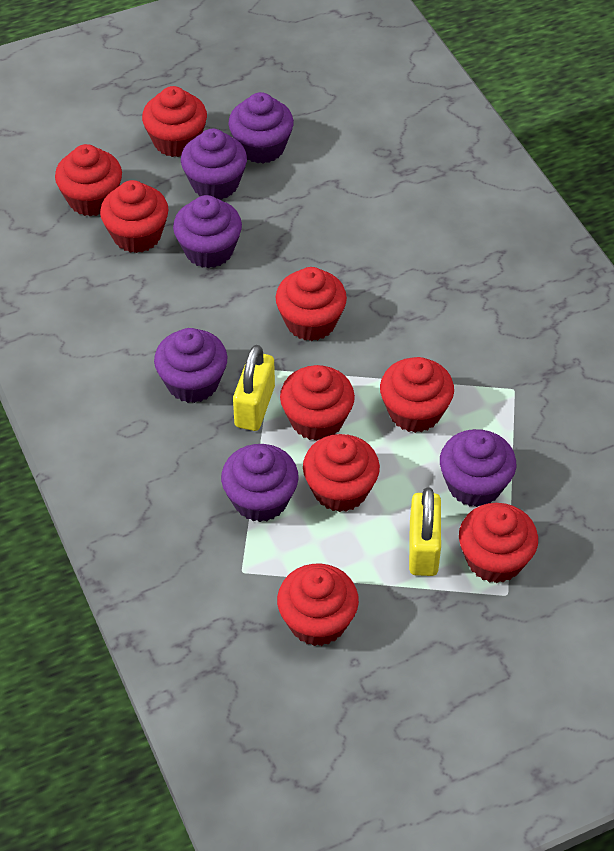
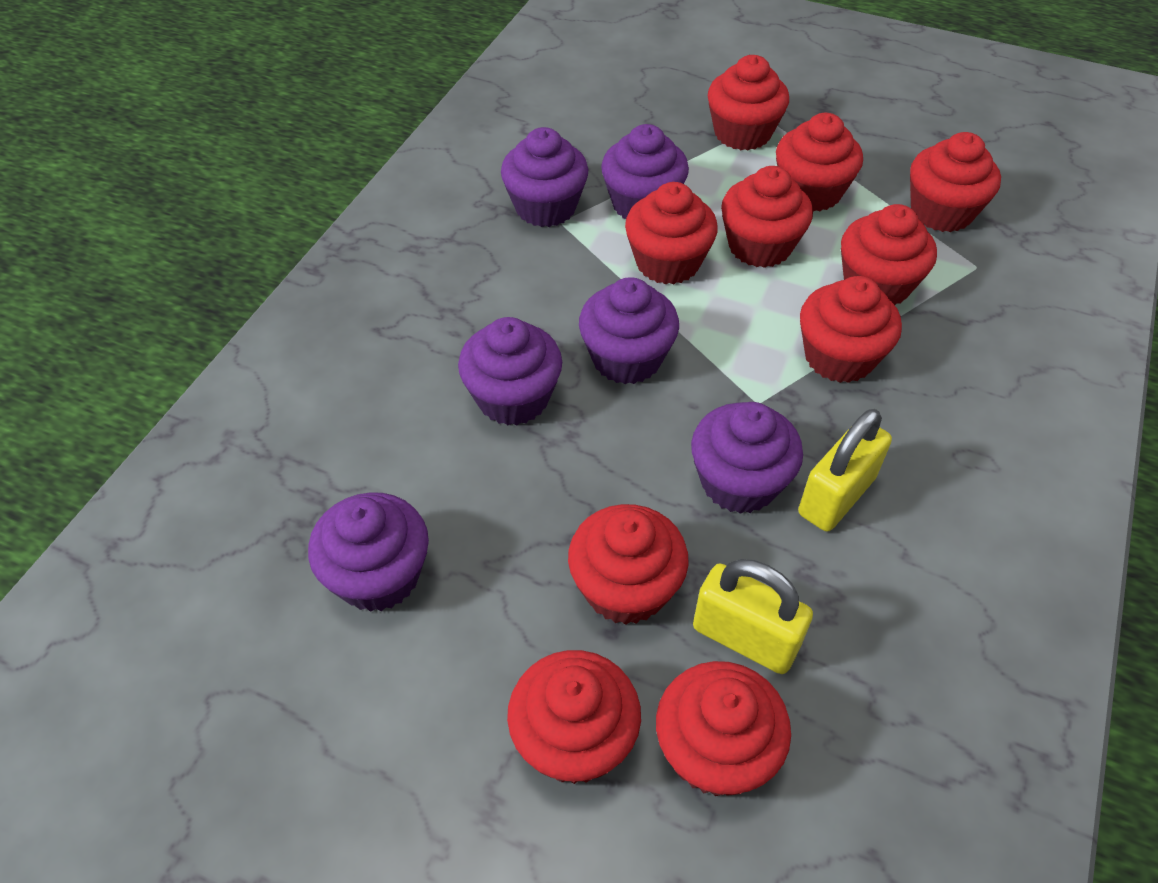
red cupcake: [55,144,122,216] [100,180,169,253] [142,86,207,157] [276,267,347,341] [277,564,359,646] [280,365,355,441] [303,434,380,512] [380,357,454,433] [459,503,538,583] = 9 -> [507,650,641,784] [568,504,689,625] [625,182,718,285] [656,661,791,796] [708,55,789,150] [721,166,813,268] [776,113,863,211] [800,276,902,383] [841,204,937,305] [910,132,1001,232] = 10

